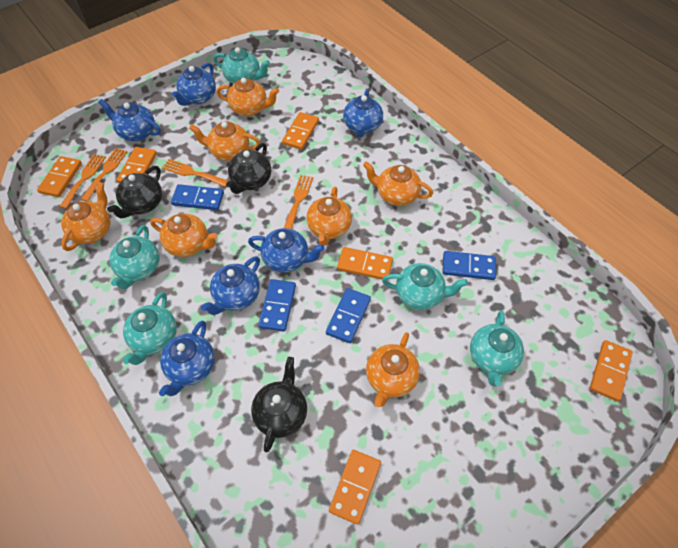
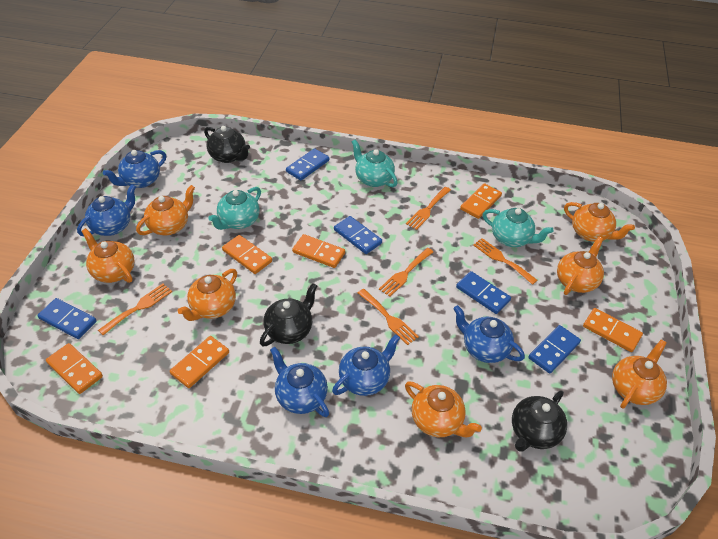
blue domino: [171,184,224,210] [258,279,296,332] [326,288,371,343] [442,251,496,280] = 4 -> [37,298,97,339] [286,148,329,181] [334,216,382,254] [456,271,511,314] [528,325,581,374] = 5
blue teapot: [98,99,161,141] [159,320,215,396] [172,63,216,106] [201,256,260,315] [248,228,325,273] [343,89,383,138] = 6 -> [77,184,136,236] [103,150,166,188] [270,347,329,417] [332,334,400,396] [453,305,525,363] = 5
orange fork: [59,154,106,209] [81,148,127,201] [162,159,228,187] [284,175,313,229] = 4 -> [98,284,172,335] [358,289,419,345] [379,248,433,297] [406,187,451,230] [473,238,537,285] = 5
turquoise teapot: [109,225,159,290] [123,292,177,365] [213,47,270,84] [382,263,468,310] [470,311,524,386] = 5 -> [208,187,261,230] [352,139,397,187] [483,208,553,247] = 3

